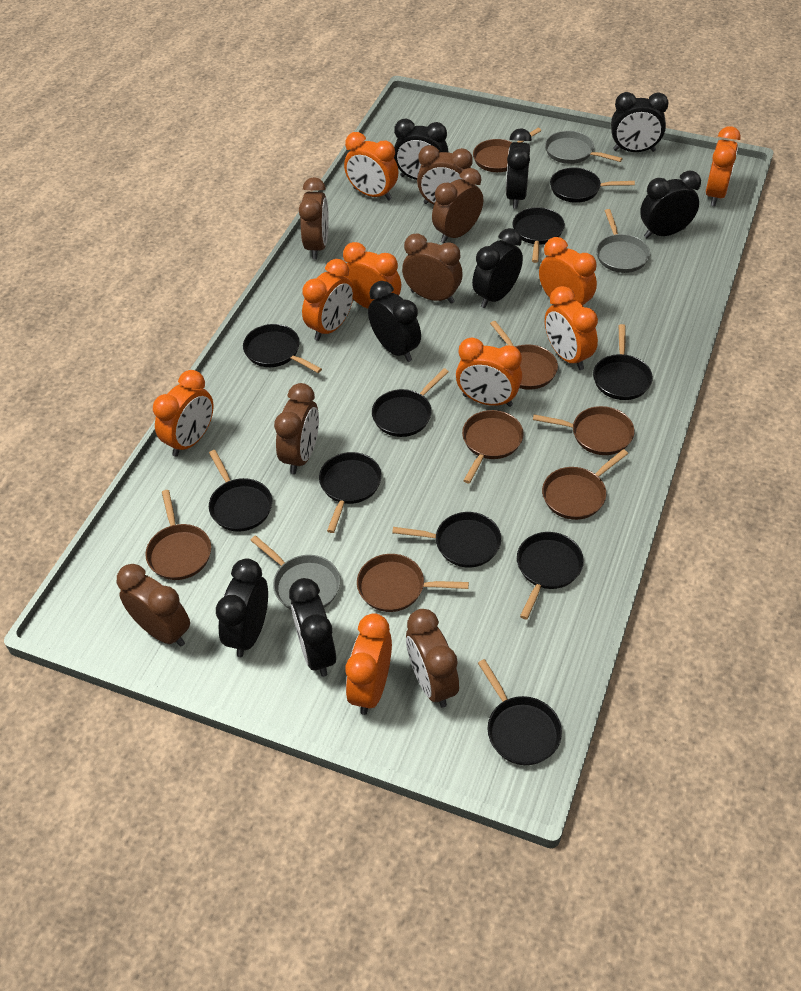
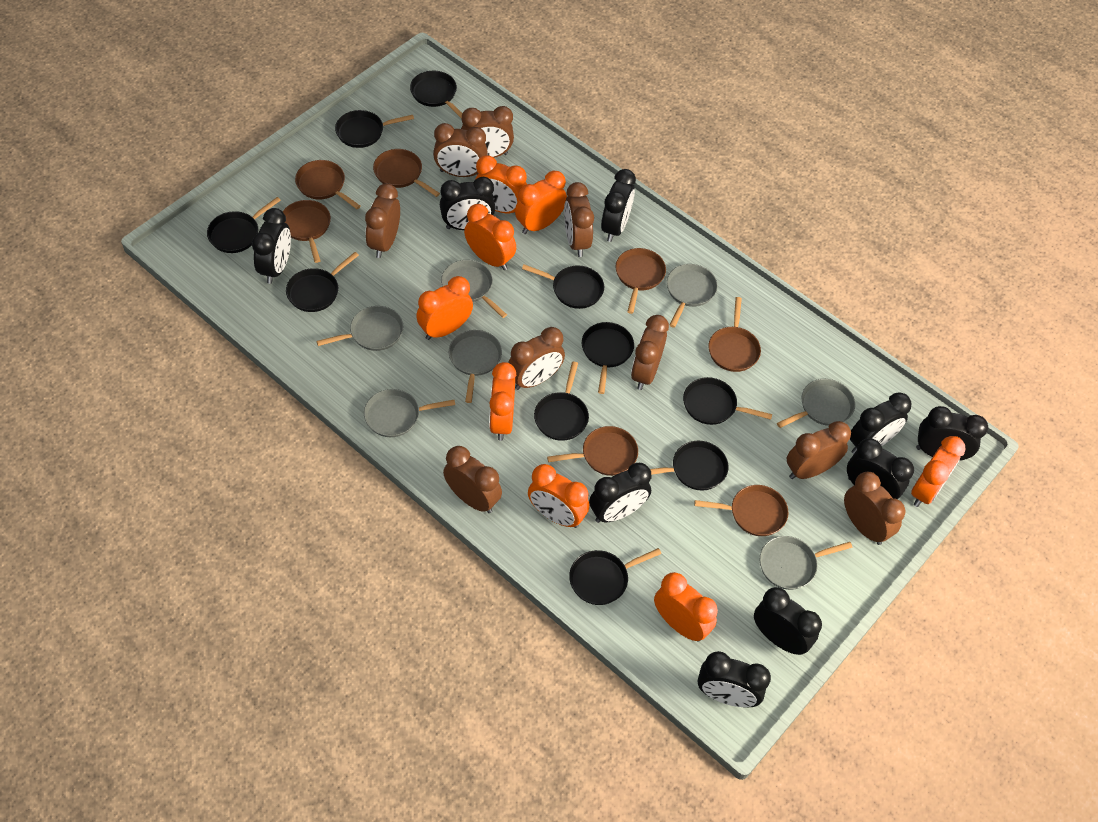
black clock: [216,559,268,657] [289,578,336,677] [368,281,421,362] [394,119,448,180] [472,228,523,308] [506,128,532,208] [611,92,669,152] [640,171,701,239] = 8 -> [252,208,291,284] [440,177,495,230] [589,463,651,523] [601,169,636,242] [697,651,771,708] [754,587,822,655] [847,438,914,499] [850,392,911,454] [916,406,988,461] = 9
brown clock: [117,564,190,647] [274,383,319,474] [299,177,329,259] [402,233,463,304] [406,609,459,708] [417,145,473,205] [432,168,483,243] = 7 -> [365,183,400,258] [433,123,487,177] [443,446,502,513] [461,106,514,158] [508,327,565,390] [564,182,594,257] [631,315,669,390] [786,421,851,479] [844,472,905,545] = 9
grey pan: [250,535,340,610] [545,131,623,164] [596,209,650,273] = 3 -> [316,306,403,351] [364,389,455,437] [441,260,507,318] [449,330,502,403] [667,264,718,328] [760,536,852,590] [777,379,855,428] = 7
orange clock: [153,370,213,457] [302,259,354,341] [343,242,401,309] [344,132,398,200] [345,613,392,715] [456,337,522,407] [539,237,597,306] [545,286,598,370] [706,126,741,206] = 9 -> [416,276,473,340] [464,204,516,270] [474,155,527,213] [489,362,516,441] [515,171,567,234] [528,464,589,528] [654,572,718,641] [911,436,965,507] = 8

